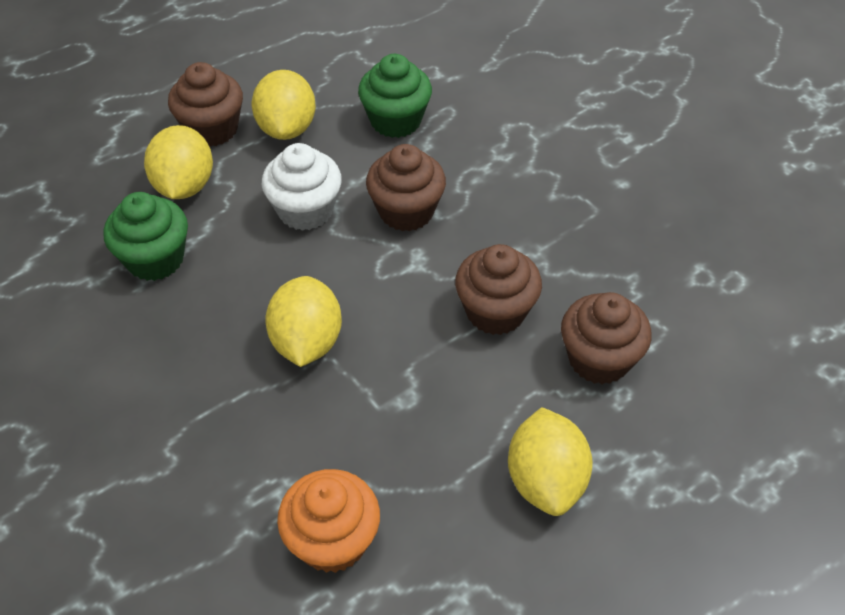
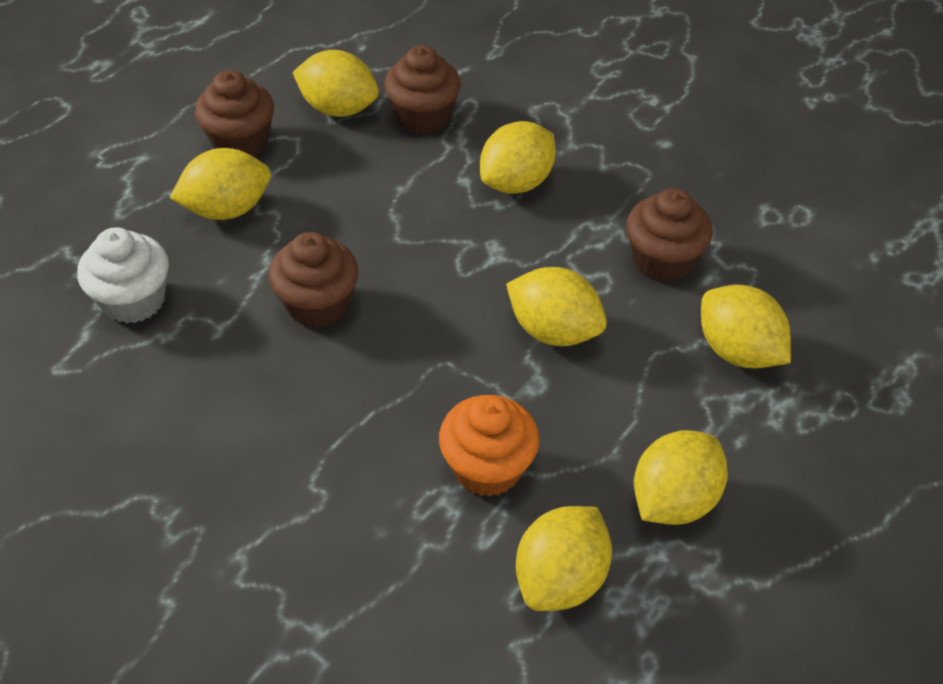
green cupcake: [103,192,188,281] [358,54,432,138] = 2 -> none = 0
yellow lemon: [144,125,213,199] [252,70,316,140] [265,276,342,367] [508,407,593,516] = 4 -> [170,148,271,220] [292,50,379,117] [480,121,556,194] [506,267,607,346] [516,506,612,611] [634,430,728,525] [701,285,791,368] = 7

